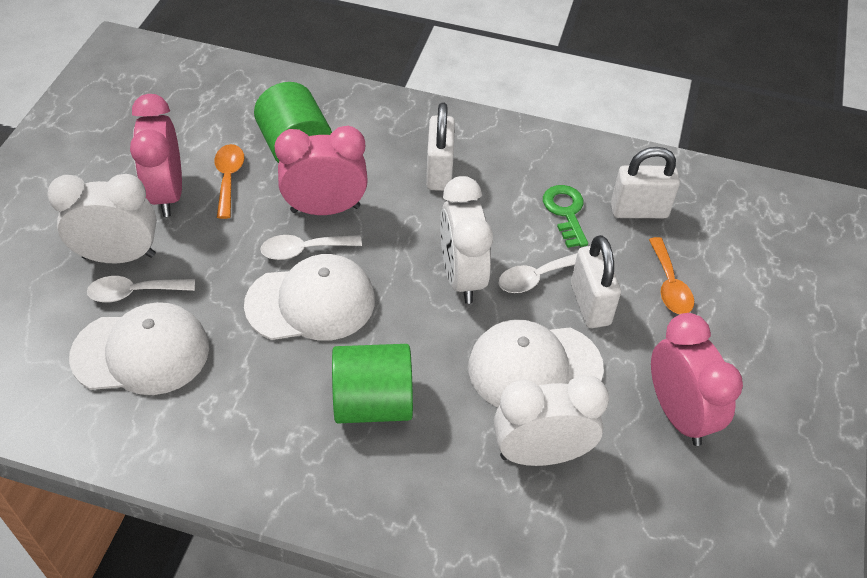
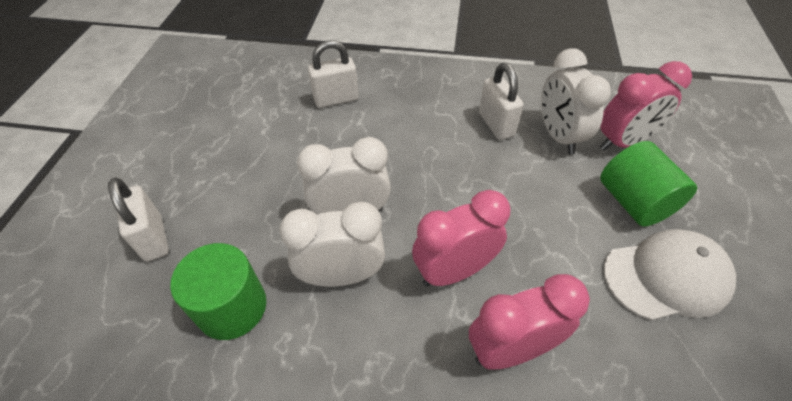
green key: [543,185,588,248] = 1 -> none = 0
orange spoon: [214,144,244,219] [649,237,694,314] = 2 -> none = 0
white cap: [69,302,209,395] [244,254,375,341] [468,319,604,407] = 3 -> [603,229,736,321] = 1
white spoon: [87,276,195,302] [261,235,362,260] [498,253,577,293] = 3 -> none = 0

